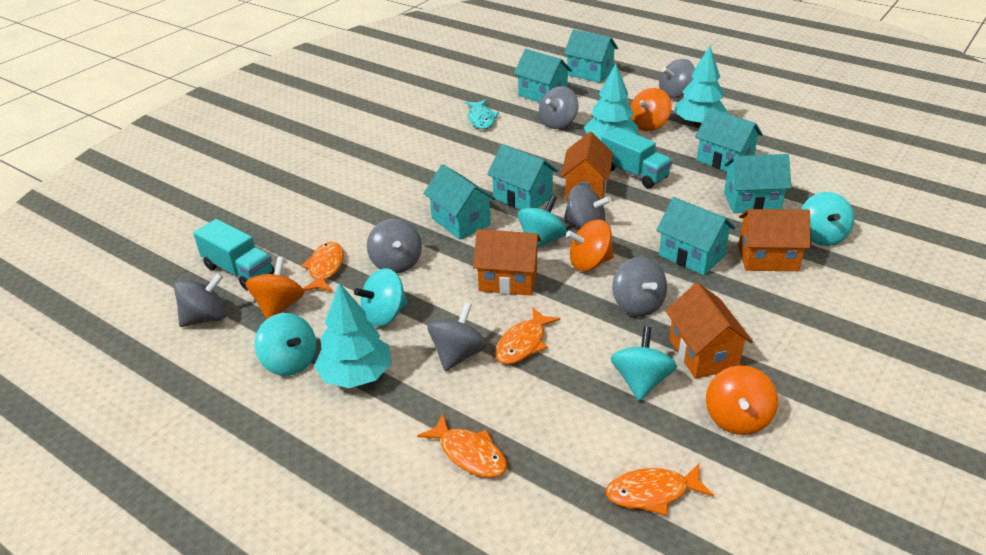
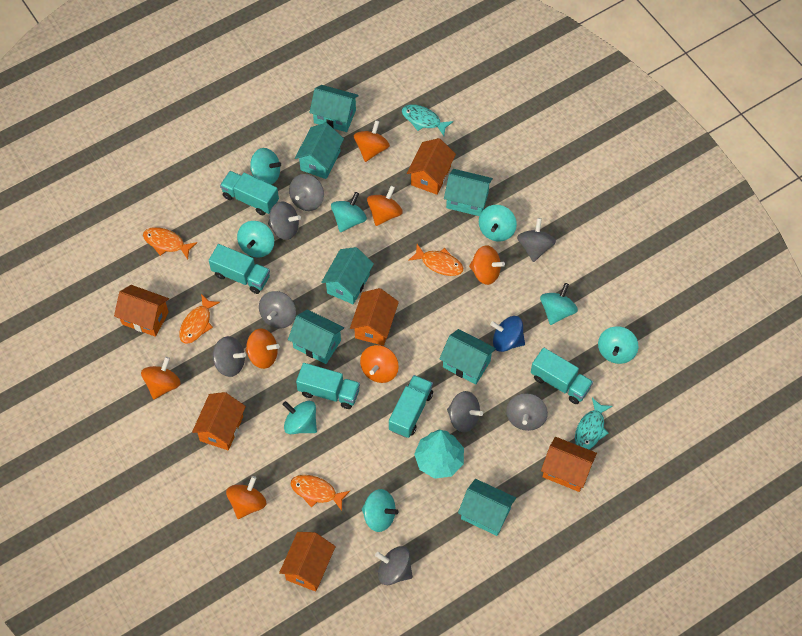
blue spinning top: none = 0 -> [490,316,525,352] = 1
grey spinning top: [174,273,227,327] [367,219,422,273] [428,303,487,371] [539,86,579,129] [564,185,611,229] [612,257,667,316] [659,59,695,98] = 7 -> [213,336,246,377] [259,291,296,328] [268,201,301,240] [289,174,324,211] [375,546,413,585] [447,391,483,432] [506,393,548,431] [517,218,556,262] = 8
orange house: [473,229,541,296] [560,132,613,201] [666,282,753,379] [738,209,811,271] = 4 -> [114,285,169,337] [192,392,246,450] [279,532,336,591] [350,288,399,346] [407,138,456,195] [541,437,597,492] = 6
orange spinning top: [245,257,304,319] [566,219,614,271] [630,88,672,131] [706,365,778,435] = 4 -> [141,357,181,399] [226,476,266,519] [245,328,280,369] [354,120,390,162] [360,345,399,383] [367,186,403,226] [469,245,505,285] = 7
turquoise fish: [465,99,499,129] = 1 -> [402,104,453,136] [575,398,613,450] = 2
turquoise spinning top: [255,313,316,376] [354,268,407,327] [518,195,567,248] [611,326,677,401] [801,192,854,246] = 5 -> [237,221,274,258] [250,148,281,185] [282,401,317,434] [331,192,367,232] [362,489,398,532] [479,205,517,241] [540,283,578,325] [598,326,638,364] = 8
turquoise tree: [314,283,392,388] [584,64,638,140] [675,46,728,127] = 3 -> [414,429,464,479] = 1
turquoise truck: [193,219,274,290] [601,127,672,188] = 2 -> [209,244,270,294] [220,171,279,215] [296,363,360,409] [389,375,433,438] [531,348,593,404] = 5

